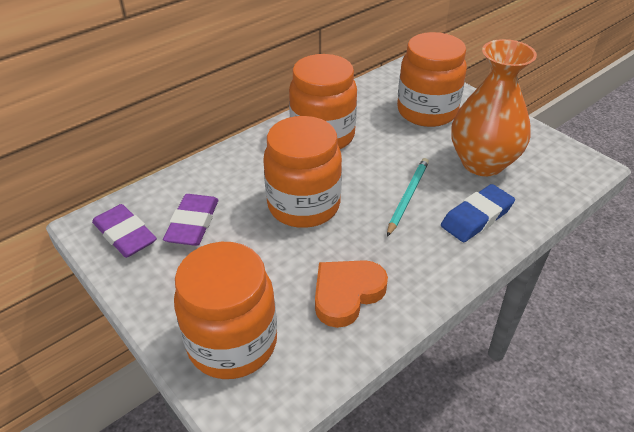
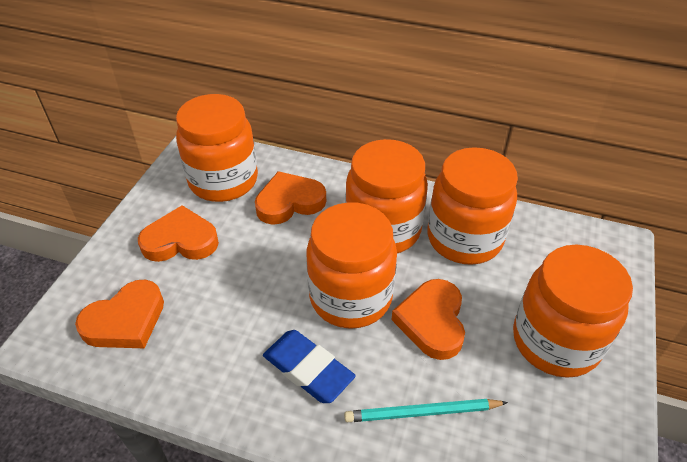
orange heart: [315,260,388,328] = 1 -> [75,280,164,348] [138,205,219,262] [255,171,326,225] [391,279,465,360] = 4
orange jar: [174,242,277,379] [263,116,342,228] [289,54,357,149] [397,32,467,127] = 4 -> [176,94,258,202] [306,202,397,329] [345,139,428,253] [427,147,518,265] [513,245,633,378] = 5
orange vase: [451,39,537,176] = 1 -> none = 0
purple eraser: [92,204,157,258] [163,194,218,246] = 2 -> none = 0

